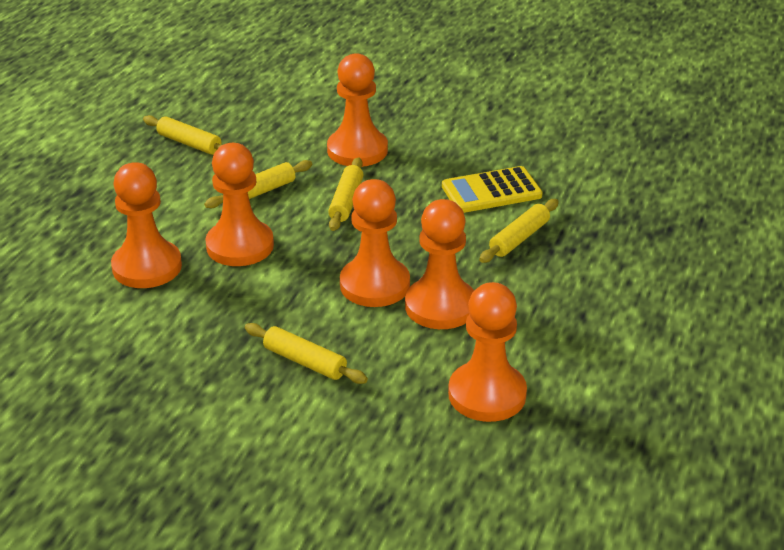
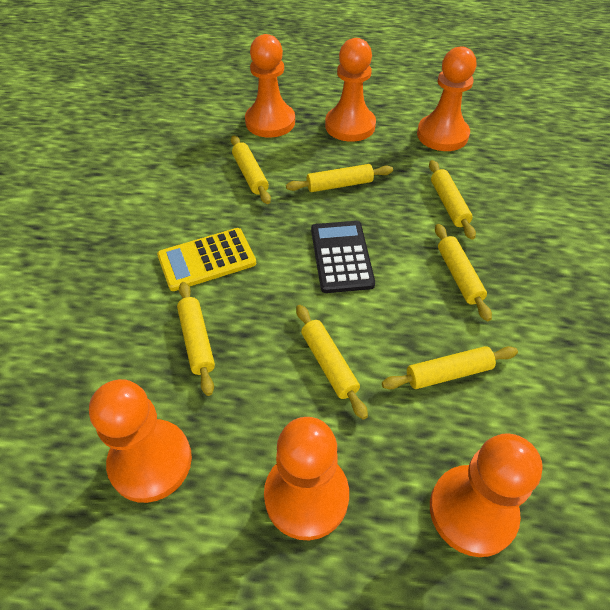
black calculator: none = 0 -> [311,221,375,293] = 1
yellow rolling pin: [143,115,222,155] [204,160,312,208] [245,323,368,384] [328,158,363,231] [479,199,559,263] = 5 -> [177,282,215,396] [231,135,271,204] [286,164,393,192] [296,305,368,420] [382,346,518,389] [429,160,476,240] [435,224,492,321] = 7

